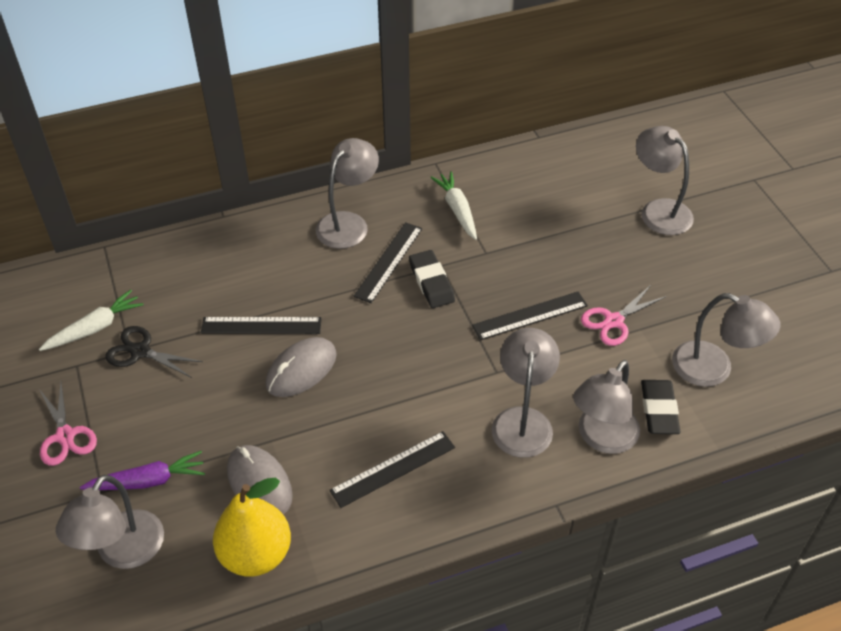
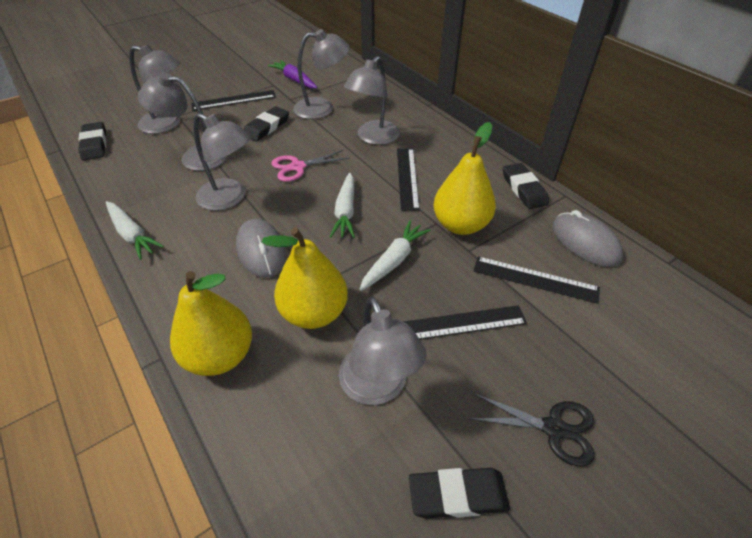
black eraser: [409,250,455,308] [641,380,680,434] = 2 -> [78,122,106,161] [244,106,289,141] [409,468,510,519] [503,163,549,209] = 4
pink scissors: [39,383,97,466] [581,285,667,346] = 2 -> [271,149,350,182] = 1
white carrot: [39,290,143,351] [430,171,477,240] = 2 -> [106,201,164,260] [330,173,355,238] [359,220,431,291] = 3
yellow pear: [213,478,291,577] = 1 -> [170,271,252,376] [261,228,348,329] [433,122,496,235] = 3

